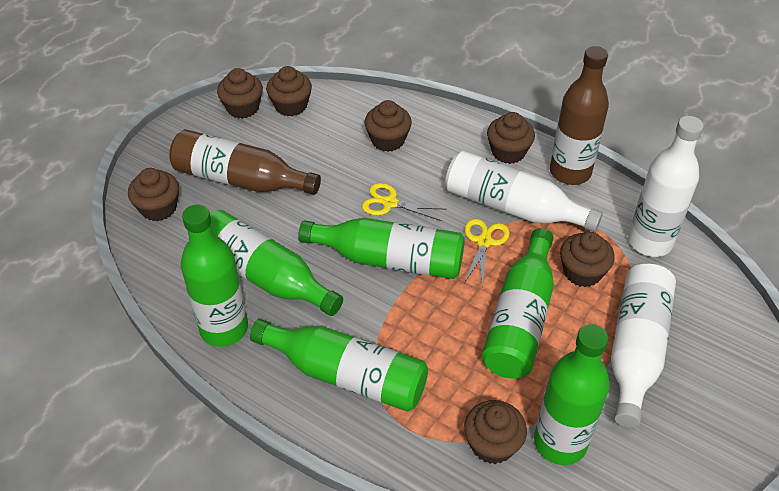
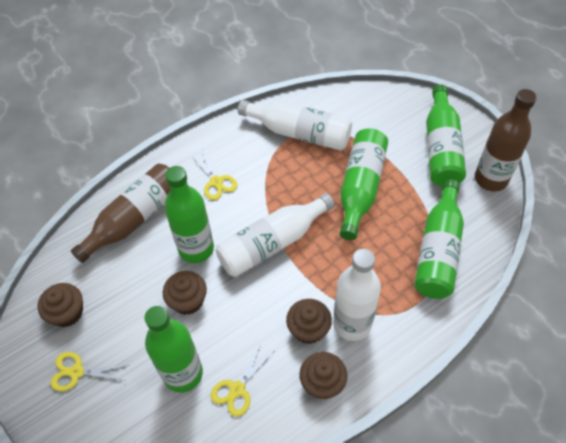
brown cupcake: [128,168,179,221] [217,68,263,119] [266,66,312,116] [365,100,412,152] [464,400,527,464] [487,112,535,164] [560,232,615,287] = 7 -> [38,283,83,327] [163,271,207,315] [286,299,332,344] [299,352,347,399] = 4
green bottle: [181,204,248,347] [210,210,343,316] [250,319,428,412] [299,218,465,279] [482,228,554,379] [534,324,610,465] = 6 -> [145,306,203,393] [164,166,214,263] [340,128,388,240] [414,179,464,299] [426,85,466,187] = 5
yellow scissors: [362,183,447,221] [464,219,510,288] = 2 -> [50,352,129,391] [191,150,237,200] [211,345,273,417] = 3

